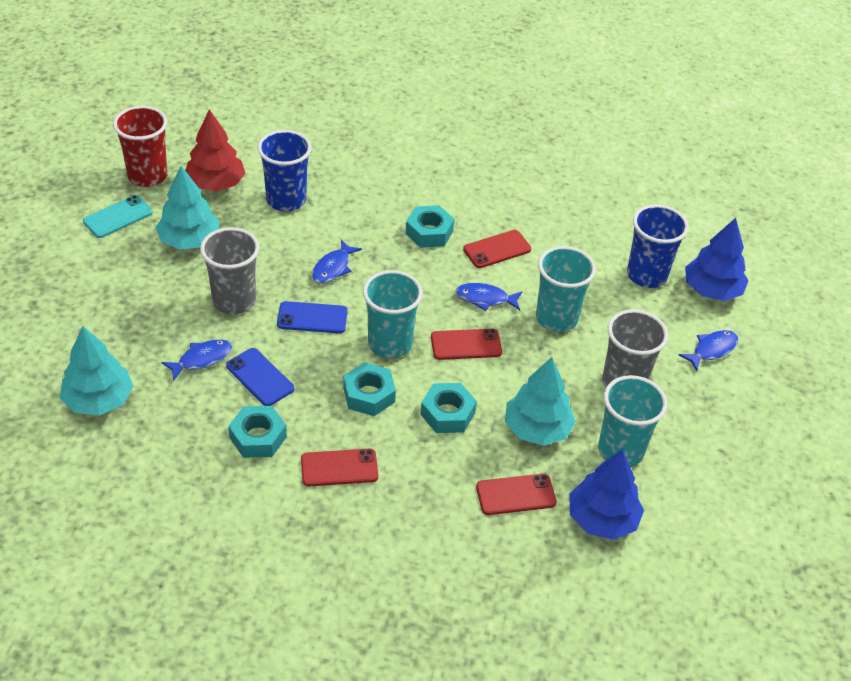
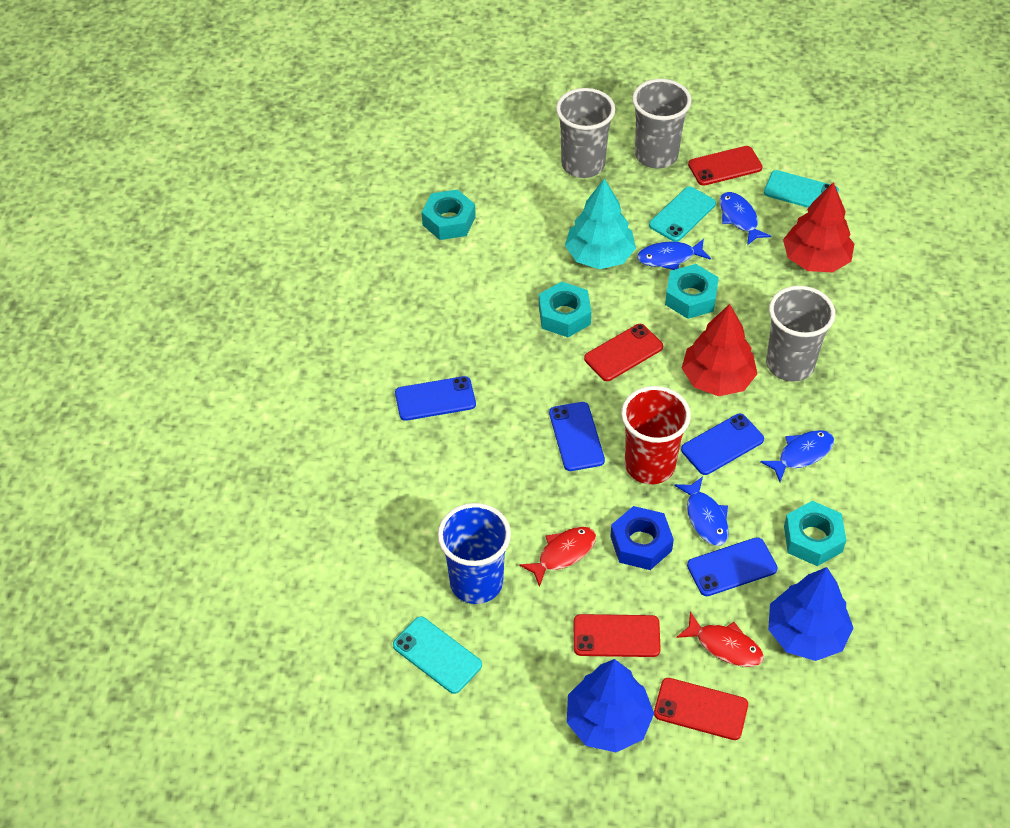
blue cup: [257,130,312,212] [627,204,689,288] = 2 -> [438,503,511,604] = 1
blue nut: none = 0 -> [610,506,674,570] = 1
blue phone: [226,348,294,406] [277,301,348,333] = 2 -> [395,376,476,421] [549,402,605,471] [681,414,764,475] [687,537,778,596] = 4
grey cup: [200,227,259,314] [602,309,668,388] = 2 -> [556,88,615,178] [632,79,691,168] [766,286,835,382] = 3
red fish: none = 0 -> [519,527,596,587] [676,612,764,667] = 2
red tree: [185,109,246,192] = 1 -> [682,304,757,396] [783,182,854,272] = 2
turquoise cup: [363,270,423,358] [536,246,596,332] [598,375,667,467] = 3 -> none = 0
turquoise phone: [83,195,152,238] = 1 -> [393,616,482,694] [649,187,716,242] [764,170,839,208] = 3
turquoise tree: [60,326,134,415] [155,166,220,250] [505,357,576,446] = 3 -> [565,179,636,269] = 1

